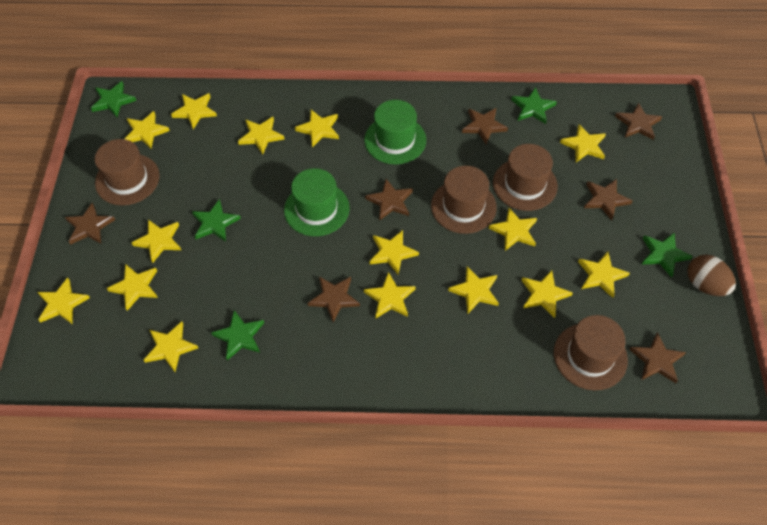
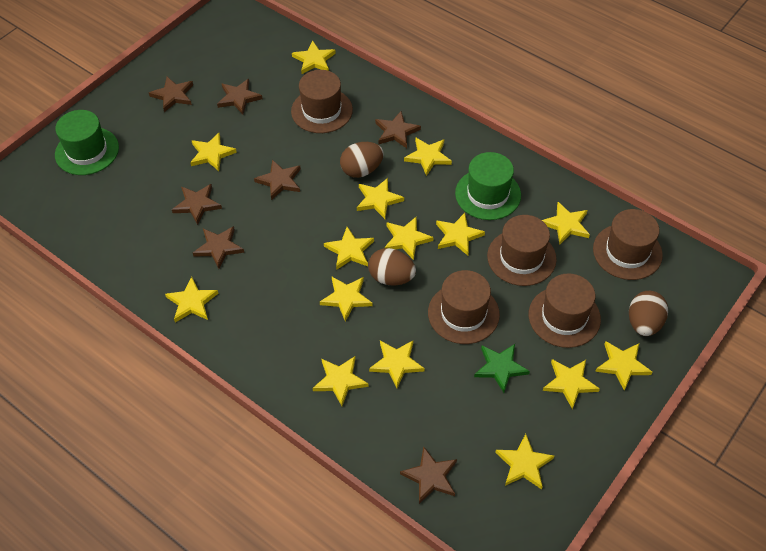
brown egg: [687,255,736,296] = 1 -> [340,142,384,178] [368,248,416,286] [629,291,668,336] = 3
brown hat: [95,139,160,205] [431,166,497,234] [493,144,558,211] [554,315,628,390] = 4 -> [291,70,353,133] [428,270,500,344] [487,215,557,286] [529,273,601,348] [593,209,663,280] = 5
green star: [91,81,136,117] [192,199,241,242] [211,310,264,360] [511,87,557,124] [642,233,693,278] = 5 -> [474,344,530,393] = 1

